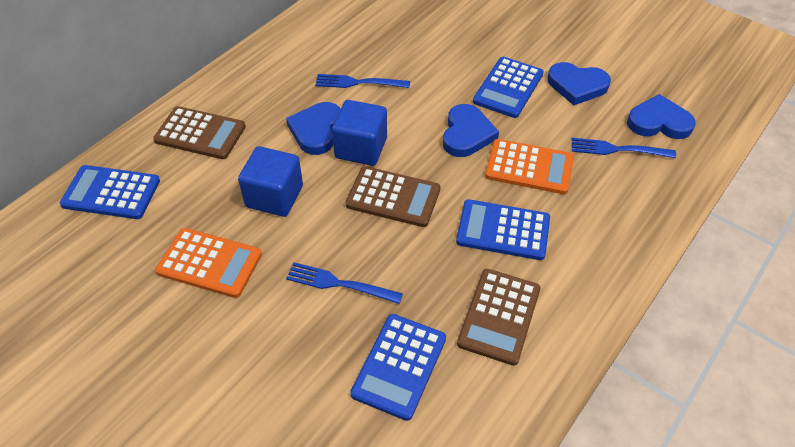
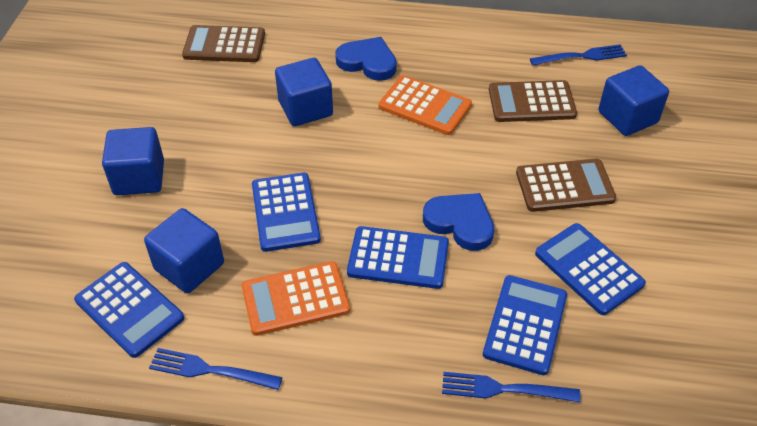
blue calculator: [60,165,160,219] [351,314,446,421] [456,199,550,260] [473,57,544,118] = 4 -> [74,262,184,358] [252,173,321,252] [347,226,449,289] [483,275,567,375] [535,223,646,315] = 5
blue cube: [238,146,303,217] [332,100,387,166] = 2 -> [102,127,164,195] [144,208,224,293] [275,58,333,126] [598,65,669,136] = 4
blue heart: [286,102,340,155] [443,104,499,157] [547,62,611,105] [627,94,696,139] = 4 -> [335,37,397,81] [423,193,494,251] = 2

